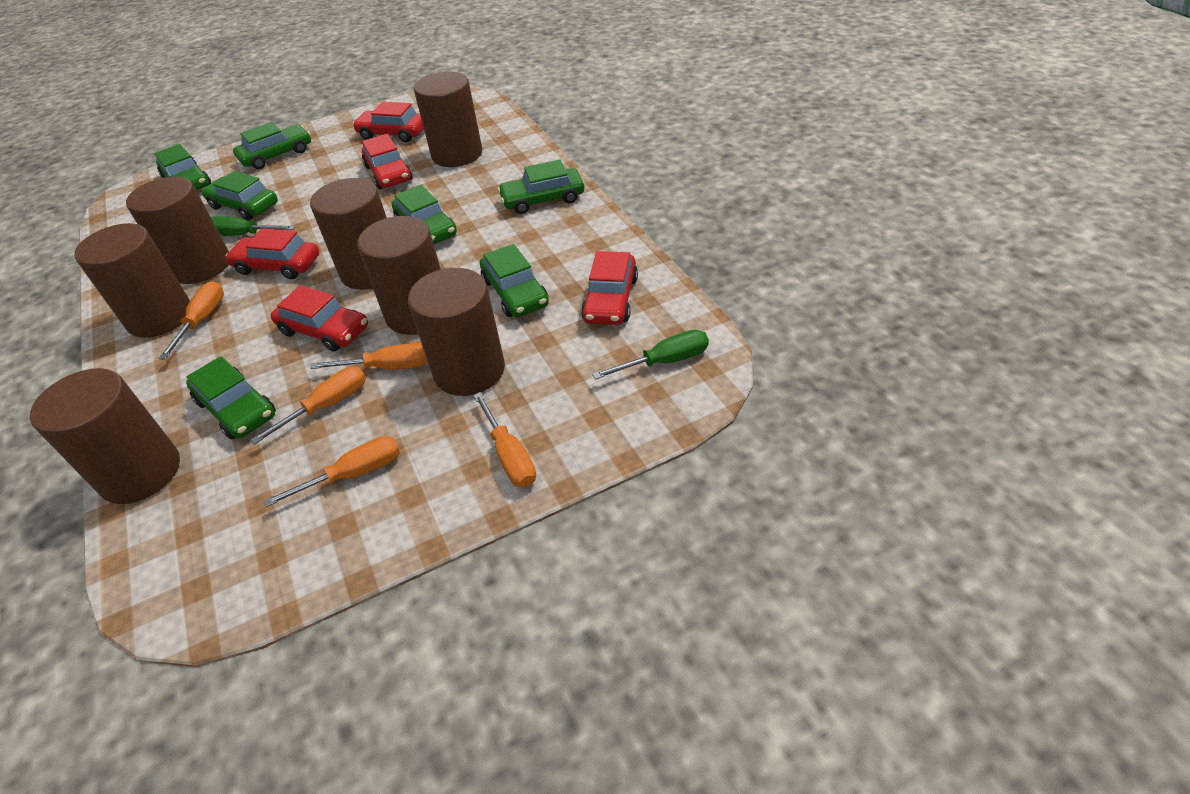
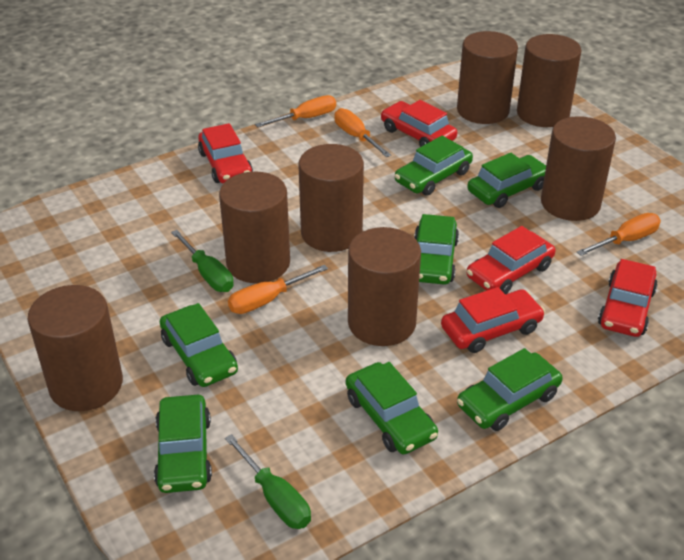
orange screwdriver: [159,281,224,360] [250,367,366,445] [264,436,400,507] [310,343,428,370] [473,392,536,487] = 5 -> [228,265,328,314] [255,95,336,127] [334,108,391,157] [577,213,661,256] = 4

